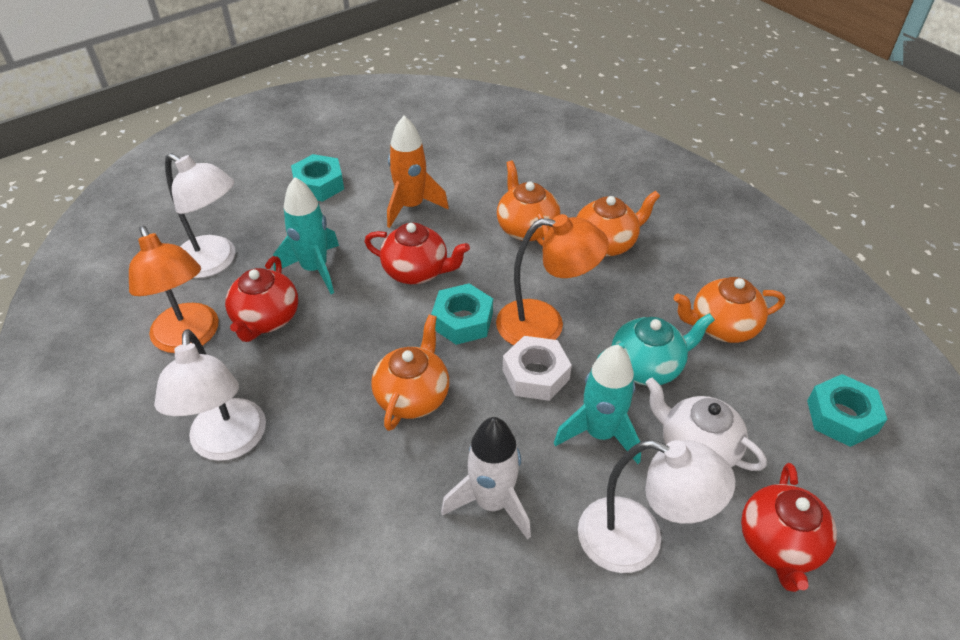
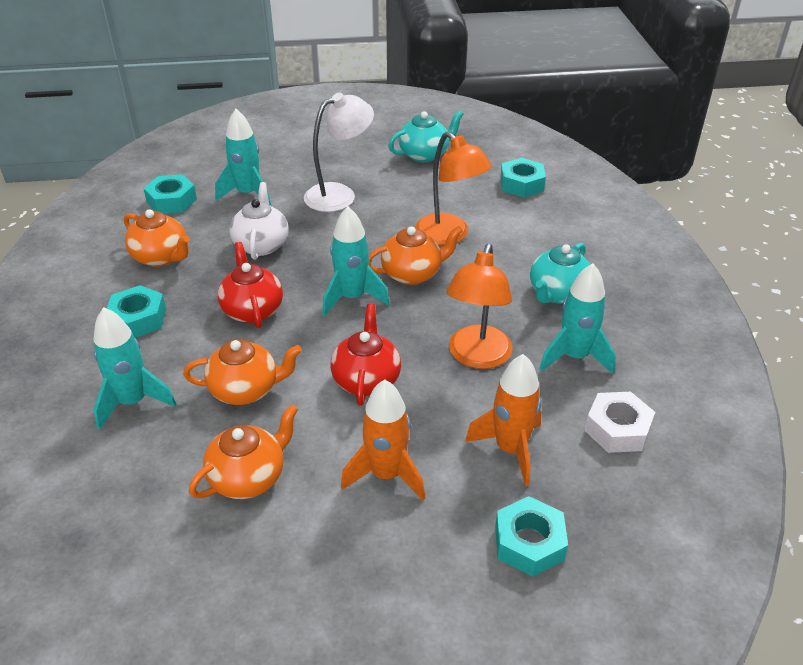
orange rocket: [387,116,449,228] = 1 -> [341,379,425,501] [465,354,542,486] = 2
red teapot: [225,256,298,342] [364,223,470,284] [741,463,837,592] = 3 -> [218,242,283,328] [330,304,401,406] = 2
turquoise nut: [291,154,344,202] [431,283,493,345] [807,374,887,447] = 3 -> [107,285,166,338] [143,174,197,214] [495,496,568,577] [500,158,546,198] = 4
turquoise rocket: [273,177,339,294] [554,345,641,464] = 2 -> [93,307,176,430] [215,109,271,206] [322,206,390,316] [539,263,616,374] = 4
turquoise teapot: [596,313,715,386] = 1 -> [388,110,464,162] [530,243,590,304] = 2
white lamp: [154,329,266,461] [165,153,235,278] [578,440,735,573] = 3 -> [304,92,374,212] = 1
white rocket: [441,417,531,540] = 1 -> none = 0

